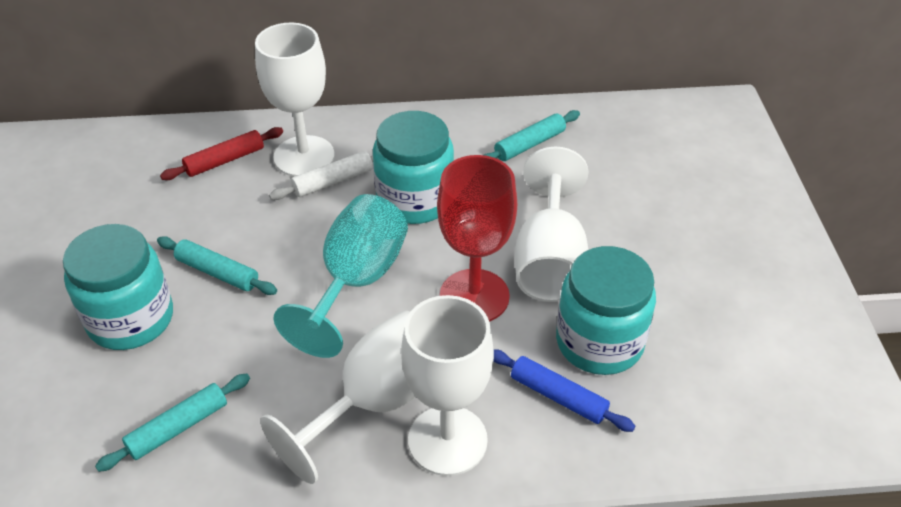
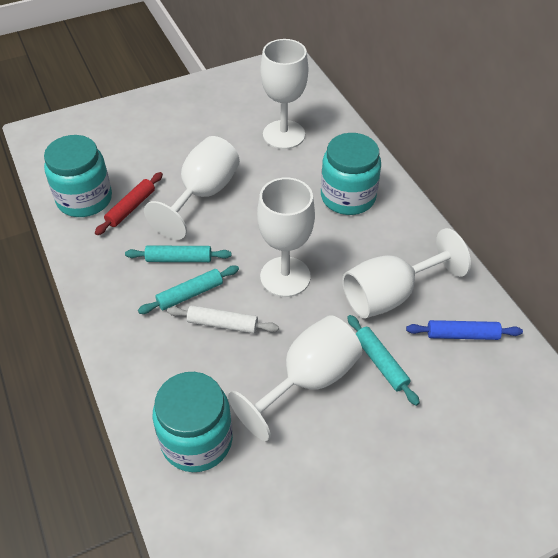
red goblet: [437,155,517,322] = 1 -> none = 0
turquoise goblet: [273,194,408,358] = 1 -> none = 0
white goblet: [255,23,335,177] [260,311,416,484] [401,295,494,476] [515,147,588,302] = 4 -> [144,136,240,240] [228,315,362,441] [257,177,315,297] [261,39,308,149] [342,228,471,319] = 5

